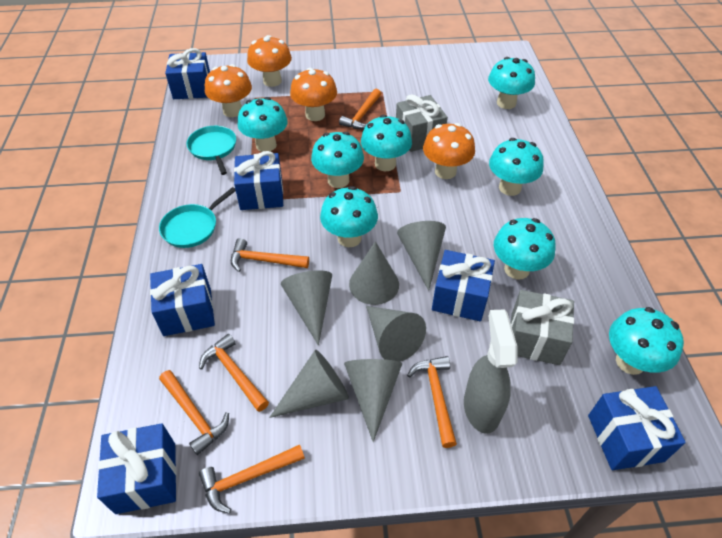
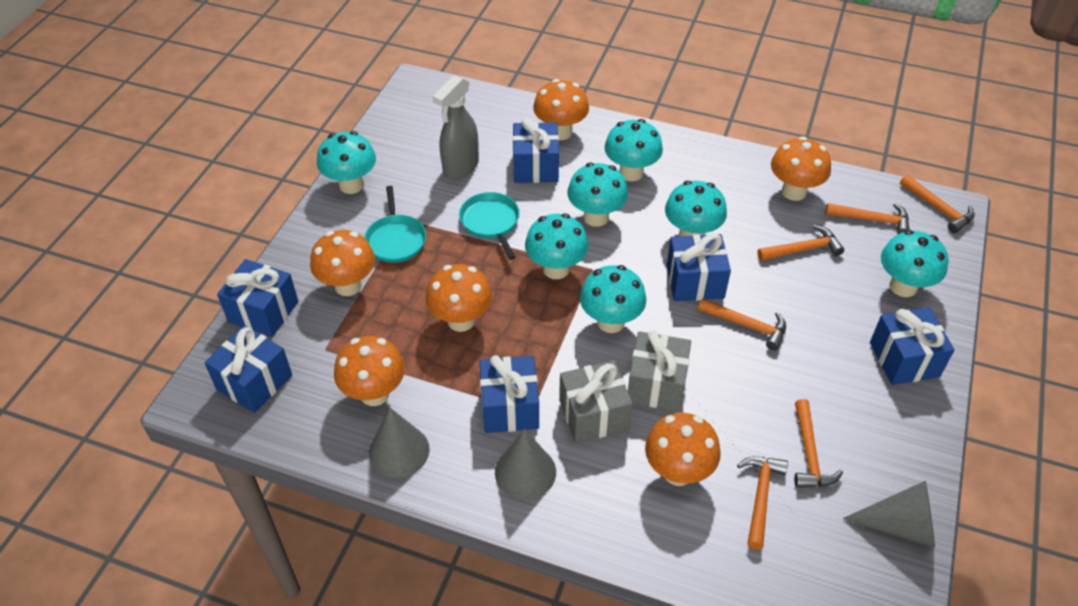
grey cone: [269,350,349,418] [281,270,332,345] [344,359,403,442] [349,241,399,305] [366,306,426,362] [397,221,446,291] = 6 -> [369,408,430,478] [495,429,556,500] [843,480,935,547] = 3
orange mushroom: [205,64,252,117] [247,35,292,87] [290,68,337,121] [423,123,475,179] = 4 -> [310,230,375,296] [334,336,405,406] [426,264,492,332] [533,79,589,140] [645,413,721,486] [771,136,831,201] = 6
turquoise mushroom: [238,97,288,152] [311,132,364,188] [320,186,378,247] [361,115,412,171] [488,57,535,109] [489,138,544,196] [494,218,555,279] [609,307,684,375] = 8 -> [317,131,376,194] [525,213,589,279] [567,163,628,227] [580,265,646,333] [604,119,663,182] [665,181,727,236] [881,230,948,297] = 7

